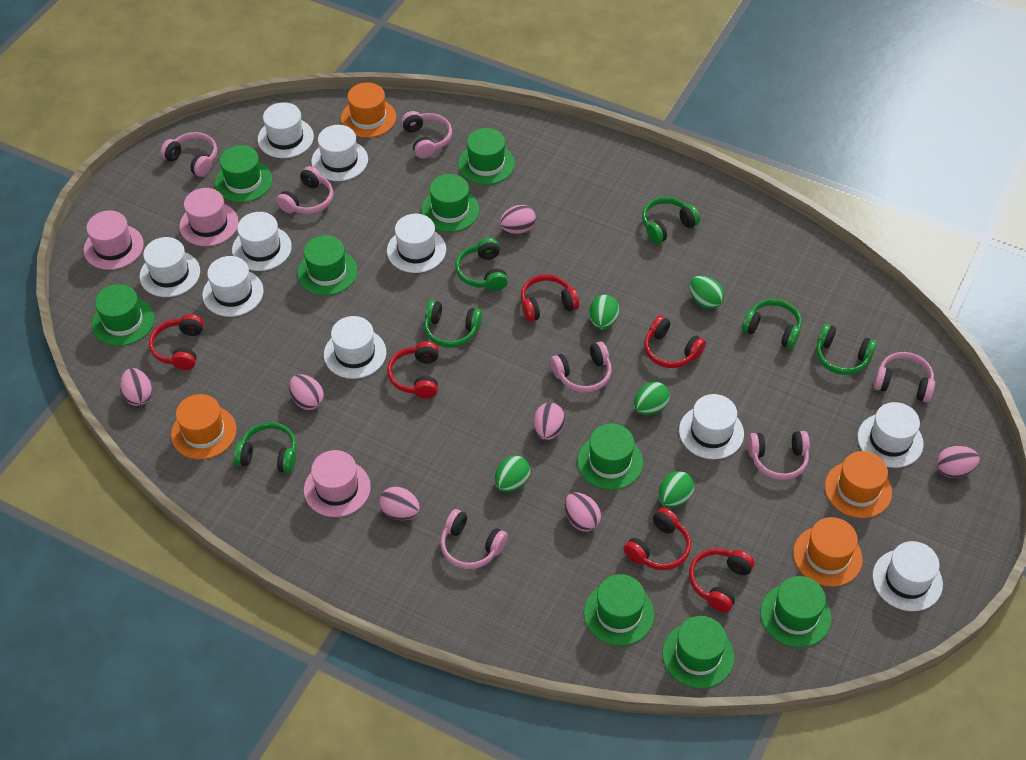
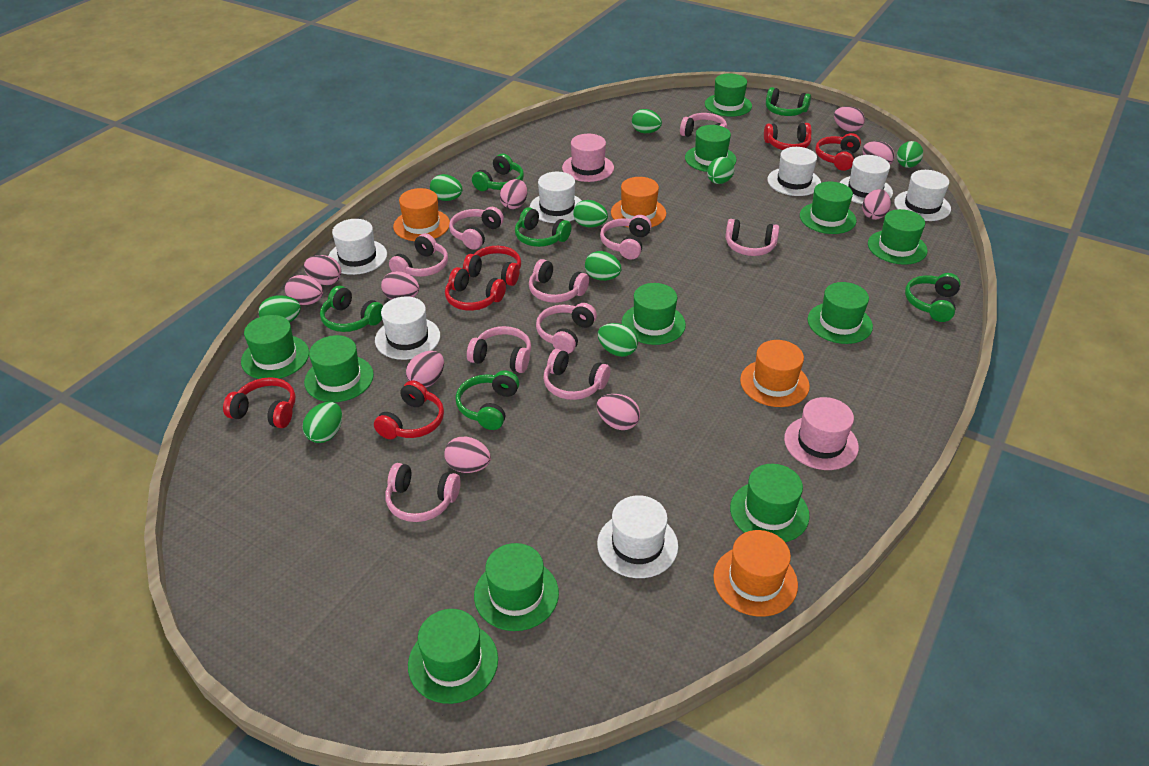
green egg: [495,456,530,492] [589,295,619,329] [634,382,670,415] [658,471,694,508] [689,276,724,309] = 5 -> [258,295,301,322] [302,402,342,443] [430,174,463,201] [573,200,608,227] [585,251,622,281] [598,323,638,357] [632,109,662,133] [707,157,734,184] [897,141,923,168] = 9
green hat: [92,284,154,346] [215,145,272,202] [297,235,357,295] [421,174,479,232] [458,128,515,185] [577,424,643,490] [584,574,654,646] [662,616,734,689] [760,576,831,647] = 9 -> [241,315,309,379] [304,335,374,402] [408,609,498,704] [474,543,559,631] [622,283,686,345] [685,125,737,172] [705,73,752,117] [730,464,810,542] [800,182,857,234] [808,282,873,344] [868,209,928,265] = 11
pink egg: [120,368,152,406] [289,374,324,410] [379,487,420,520] [500,205,536,234] [534,403,565,440] [564,492,601,531] [937,446,980,478] = 7 -> [285,275,323,305] [304,255,341,285] [381,271,419,300] [406,351,444,387] [444,436,491,473] [500,179,527,209] [597,394,640,430] [834,106,865,132] [862,189,891,220] [863,141,895,164] = 10
pink hat: [83,211,144,270] [179,188,238,246] [304,450,371,517] = 3 -> [562,134,614,182] [784,397,859,470] = 2
pink headphones: [160,132,217,177] [276,166,333,214] [401,111,452,158] [440,509,508,569] [550,342,612,393] [748,431,810,480] [874,352,935,402] = 7 -> [385,463,461,522] [389,233,448,277] [449,207,504,250] [467,326,531,373] [529,259,589,303] [536,303,597,354] [543,349,610,400] [600,215,652,260] [680,113,727,137] [725,219,780,256] = 10
white hat: [139,237,200,297] [202,256,264,317] [232,212,292,271] [258,102,314,158] [311,125,368,181] [324,316,386,379] [387,214,446,273] [679,394,744,459] [858,402,924,468] [872,541,943,611] = 10 -> [328,219,387,275] [375,296,440,360] [530,172,582,223] [597,495,678,578] [767,147,821,196] [839,155,893,204] [894,170,951,221] = 7

